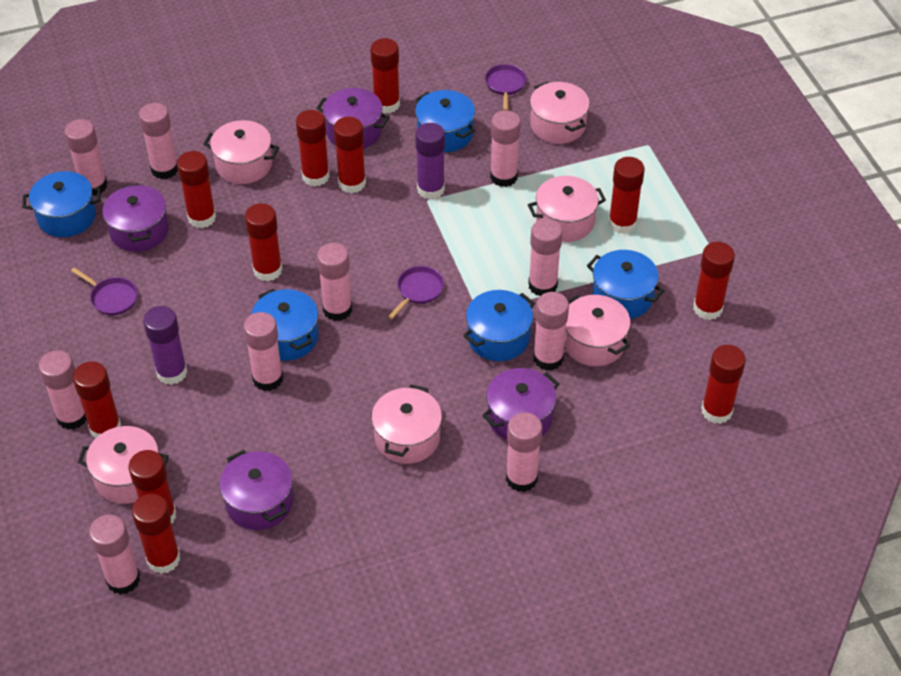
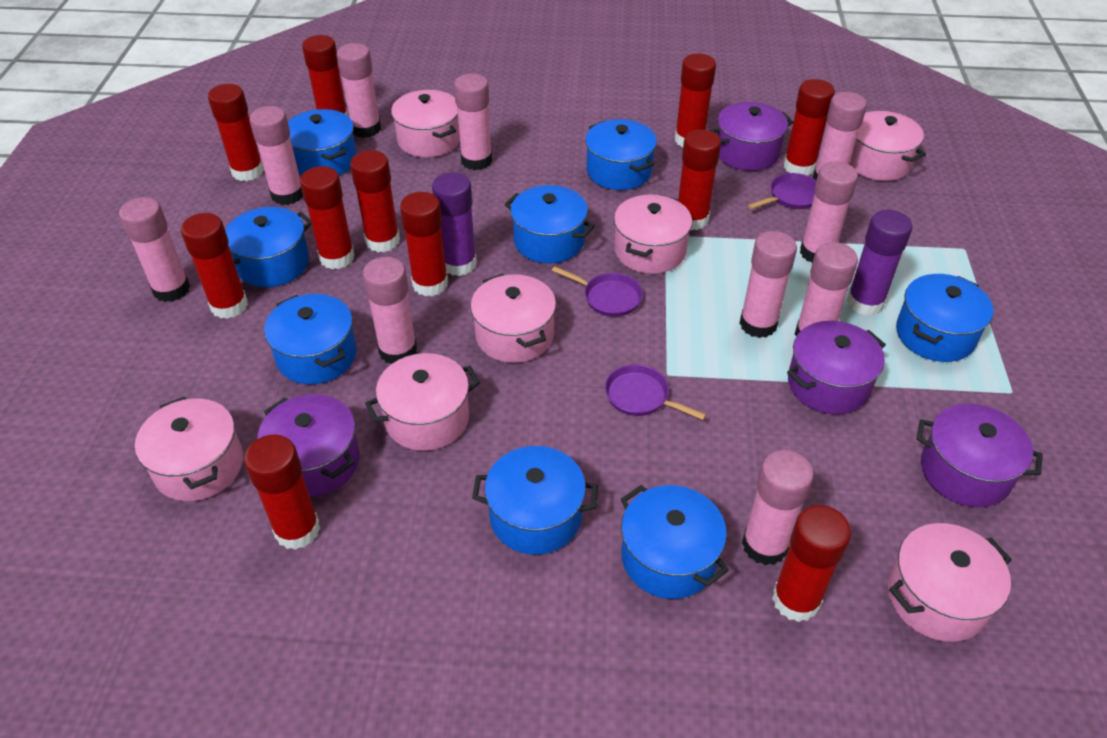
blue pot: [22,171,101,237] [251,288,318,361] [415,90,475,152] [463,290,535,361] [587,250,664,319] = 5 -> [225,207,312,287] [264,294,357,384] [288,109,357,175] [472,446,598,555] [505,185,595,263] [585,119,657,190] [621,485,729,599] [896,274,994,362] = 8
pink pot: [78,426,169,504] [203,120,279,184] [371,385,442,464] [528,176,606,242] [530,82,590,144] [564,295,631,366] = 6 -> [135,397,243,501] [365,353,480,451] [391,90,460,158] [470,274,556,363] [614,194,692,274] [849,111,926,181] [888,523,1012,642] = 7

